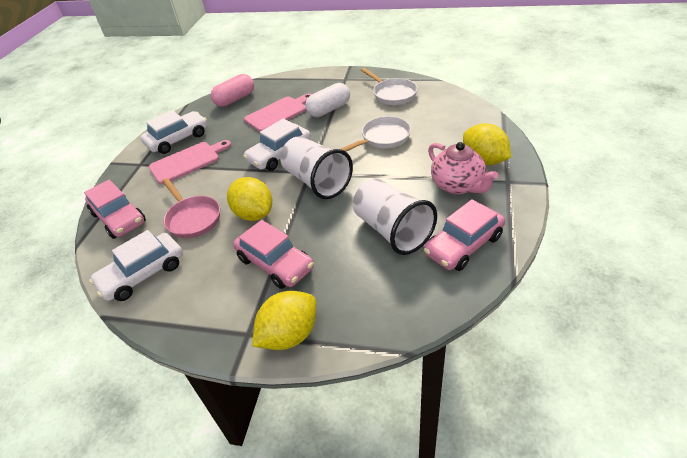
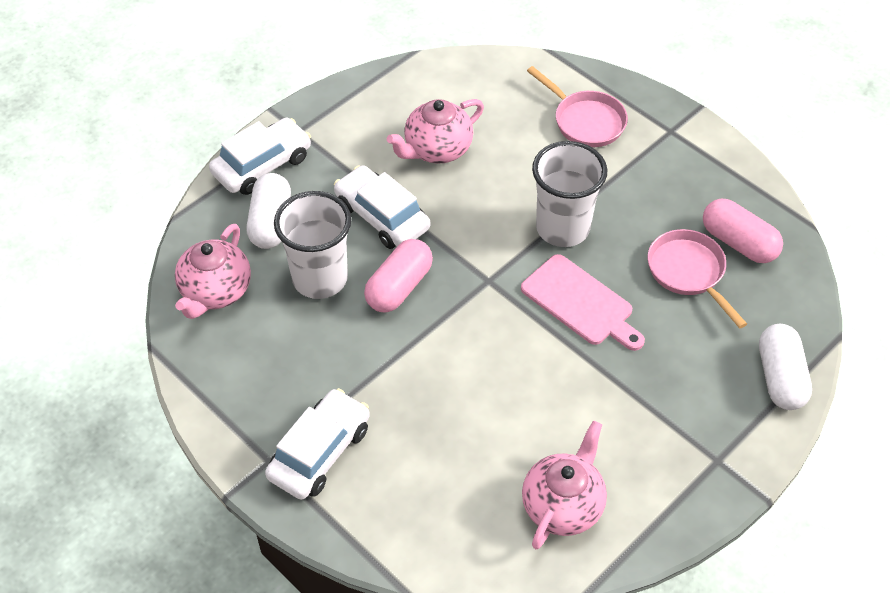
pink capsule: [211,74,254,107] = 1 -> [364,239,433,312] [703,199,783,263] = 2
pink car: [84,180,146,239] [233,220,314,289] [424,199,505,271] = 3 -> none = 0
pink cutting board: [149,140,231,185] [244,93,312,132] = 2 -> [521,254,645,351] = 1
pink pan: [162,178,220,238] = 1 -> [527,66,628,147] [648,229,747,329] = 2
pink teapot: [428,142,498,194] = 1 -> [175,224,251,319] [387,99,484,164] [522,421,607,549] = 3
white capsule: [305,83,350,117] = 1 -> [247,173,291,249] [759,324,812,410] = 2
white pan: [341,116,411,152] [361,68,418,105] = 2 -> none = 0
yellow lemon: [227,177,272,221] [252,291,316,350] [463,124,511,165] = 3 -> none = 0

